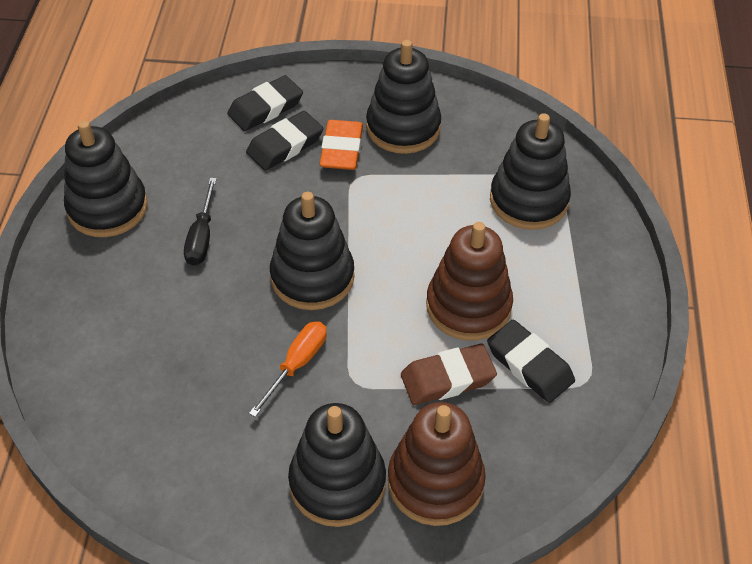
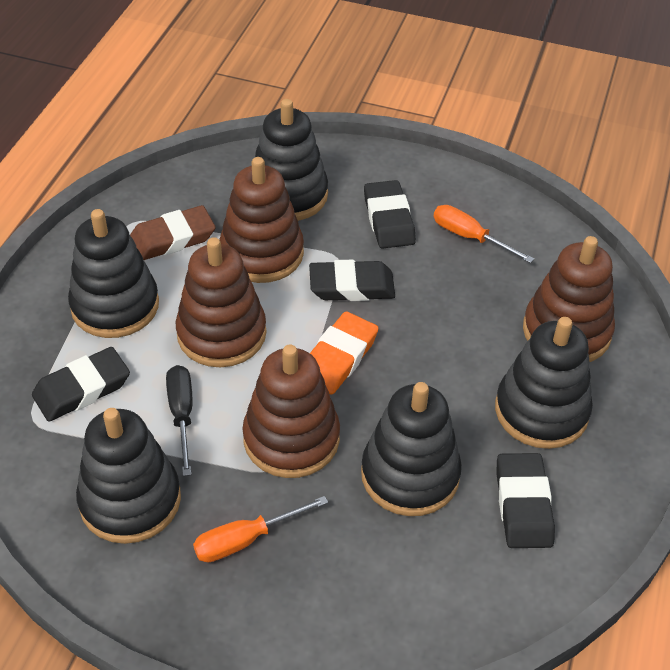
black eraser: [227,75,303,131] [246,111,324,171] [487,320,575,403] = 3 -> [32,347,130,422] [309,260,395,301] [364,180,416,249] [496,453,555,548] = 4
brown stacking toy: [388,402,486,526] [426,222,513,341] = 2 -> [176,237,267,367] [219,157,304,283] [242,344,340,478] [523,236,615,362] = 4
orange screwdriver: [249,321,327,417] = 1 -> [193,496,328,562] [434,205,534,263] = 2

